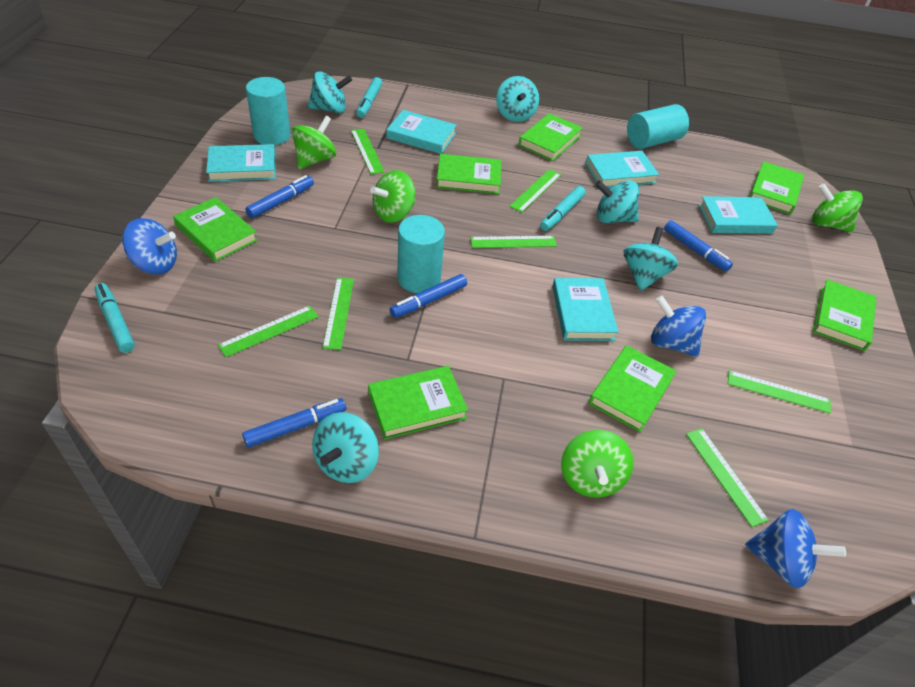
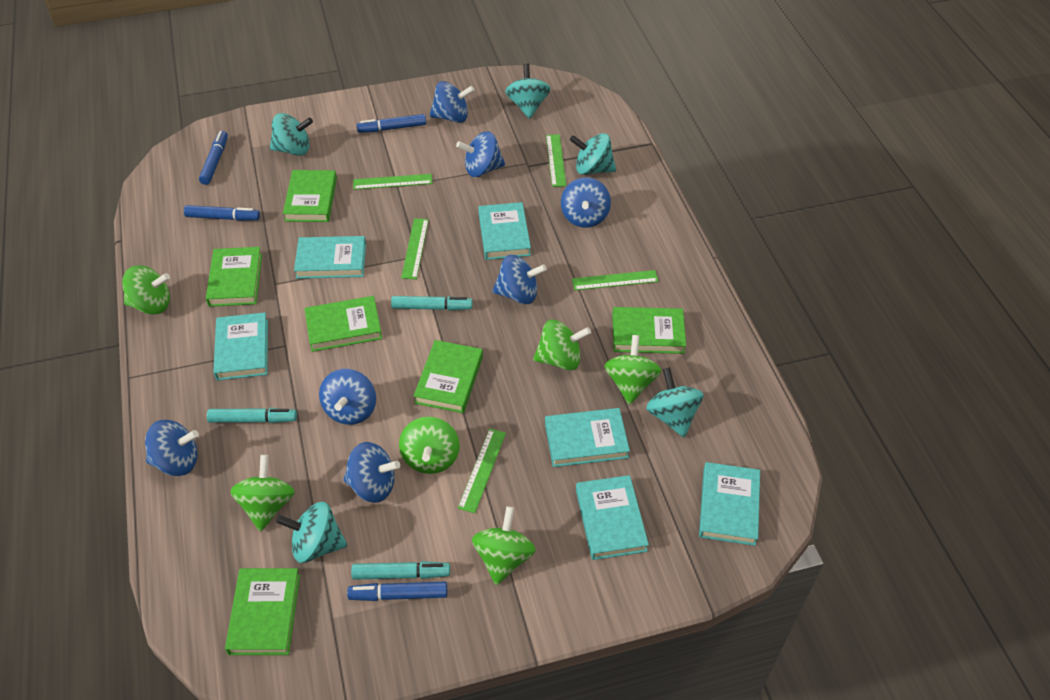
blue spinning top: [122,218,177,274] [651,296,706,357] [745,509,846,588] = 3 -> [145,420,199,476] [319,369,376,425] [343,442,400,503] [429,81,475,123] [456,131,505,177] [492,255,547,304] [561,177,611,228] = 7
green book: [173,197,258,262] [368,366,468,440] [436,154,501,194] [518,113,583,161] [589,345,676,432] [750,161,804,214] [813,280,876,351] = 7 -> [206,247,262,307] [225,568,300,655] [283,170,337,222] [305,296,382,352] [414,340,483,413] [612,307,686,354] = 6
green ruler: [218,306,319,357] [323,278,354,350] [351,129,385,174] [470,236,557,248] [509,169,561,212] [686,428,769,527] [728,370,831,413] = 7 -> [353,174,433,190] [401,218,429,279] [458,429,506,513] [546,134,566,187] [572,270,658,290] = 5
green spinning top: [292,116,336,169] [370,170,415,223] [561,430,634,498] [812,183,863,233] = 4 -> [122,265,170,315] [230,455,295,532] [399,417,460,474] [472,506,536,585] [533,320,591,371] [604,335,661,405] = 6
turquoise book: [206,144,276,182] [386,110,457,154] [552,278,618,341] [586,151,659,188] [699,196,777,234] = 5 -> [213,312,268,380] [294,236,366,279] [478,202,531,260] [545,408,630,467] [576,475,649,560] [699,462,760,546] = 6
turquoise cylinder: [246,77,290,145] [397,215,445,293] [627,104,689,149] = 3 -> none = 0

